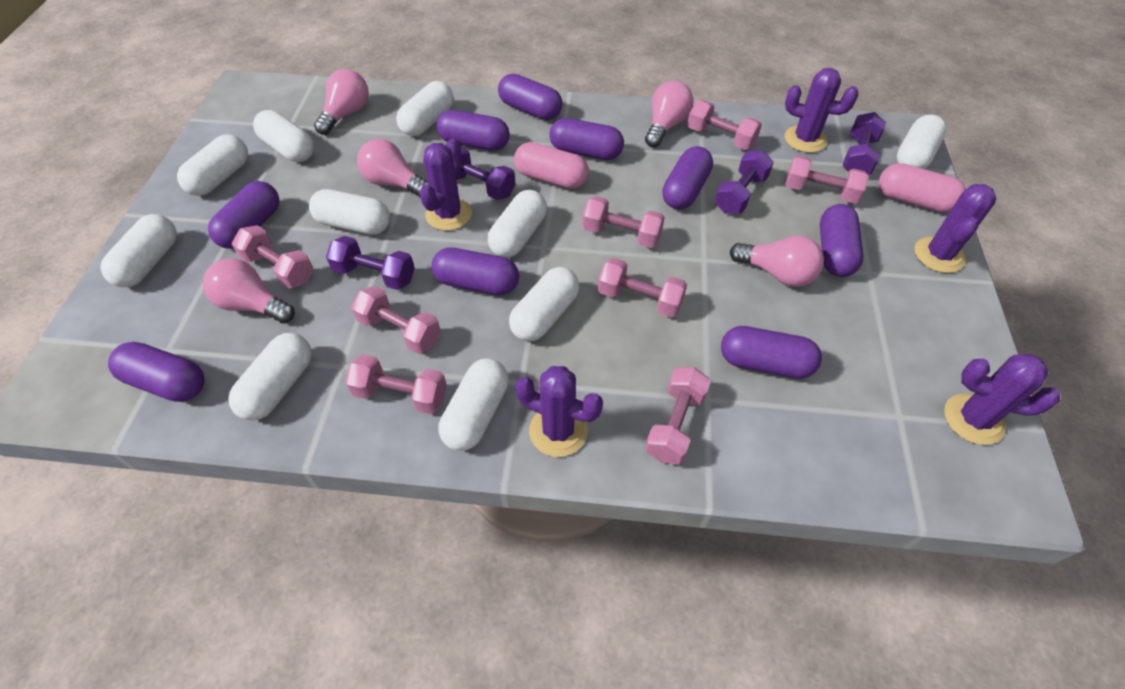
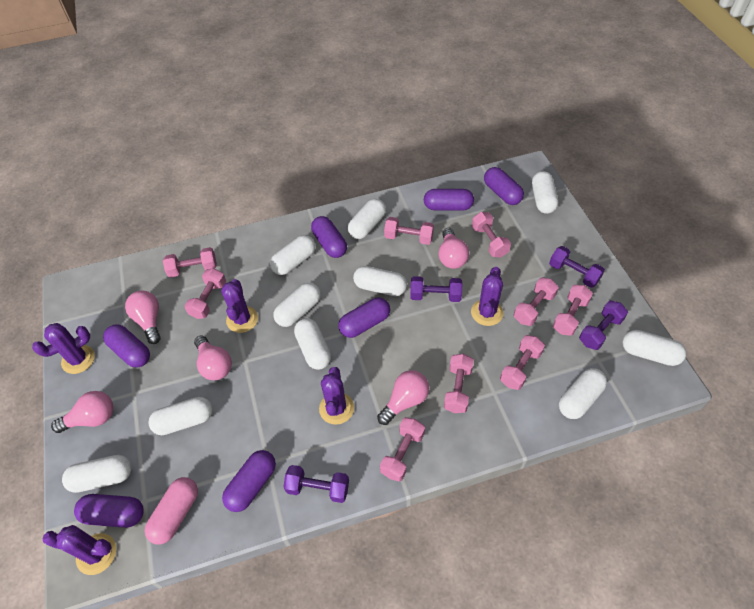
pink capsule: [514,142,589,189] [879,163,966,213] = 2 -> [145,477,198,545] = 1
pink dumbbell: [232,225,314,289] [345,354,447,414] [351,286,441,354] [582,196,665,248] [598,258,687,317] [645,367,711,465] [687,100,762,150] [785,156,869,204] = 8 -> [163,247,217,278] [185,268,226,319] [380,417,425,482] [384,217,434,245] [444,354,474,413] [472,212,511,257] [500,335,545,390] [514,278,559,326] [553,285,593,336] = 9
purple capsule: [108,342,204,402] [208,181,279,249] [432,248,519,295] [437,110,510,151] [498,74,563,120] [549,118,624,160] [662,146,713,209] [721,326,822,379] [820,204,864,277] = 9 -> [74,494,144,528] [103,324,150,368] [222,450,276,512] [311,216,347,258] [338,298,390,338] [424,189,474,211] [484,167,524,205] = 7

